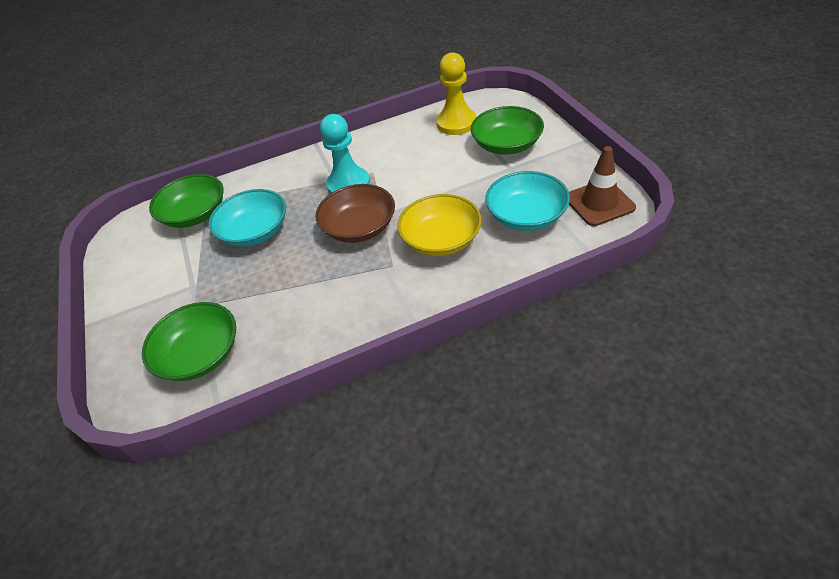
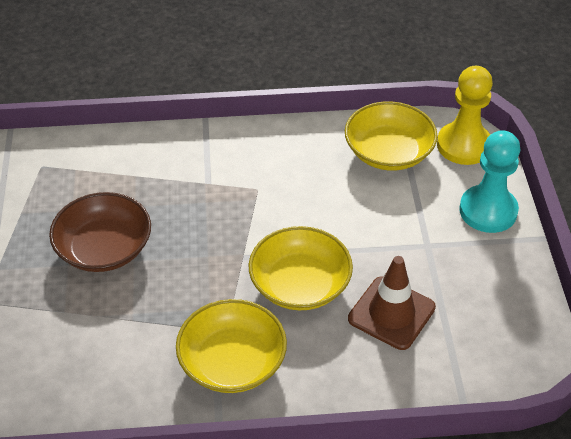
green bowl: [142,302,236,381] [149,174,224,228] [471,106,544,155] = 3 -> none = 0
turquoise bowl: [209,189,286,247] [485,171,570,231] = 2 -> none = 0
yellow bowl: [397,194,482,256] = 1 -> [176,299,287,393] [248,226,353,310] [345,101,438,171] = 3

